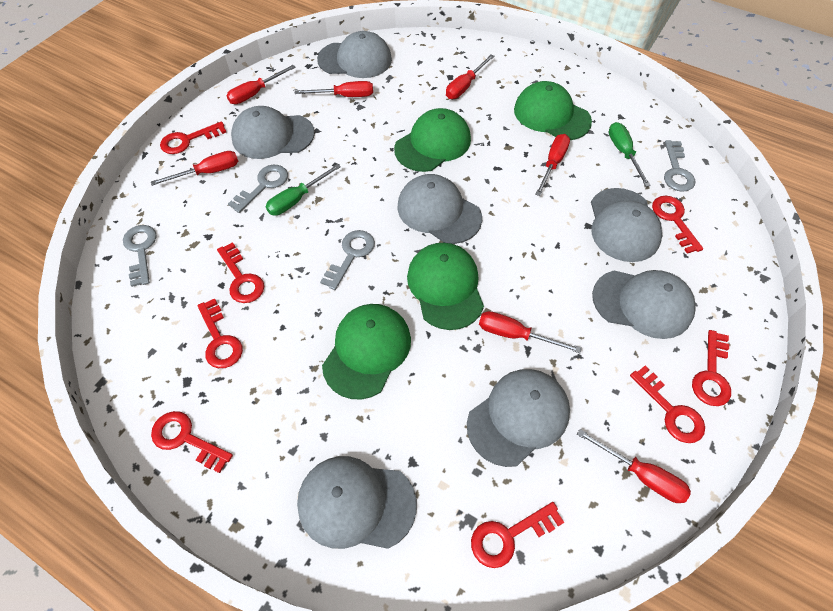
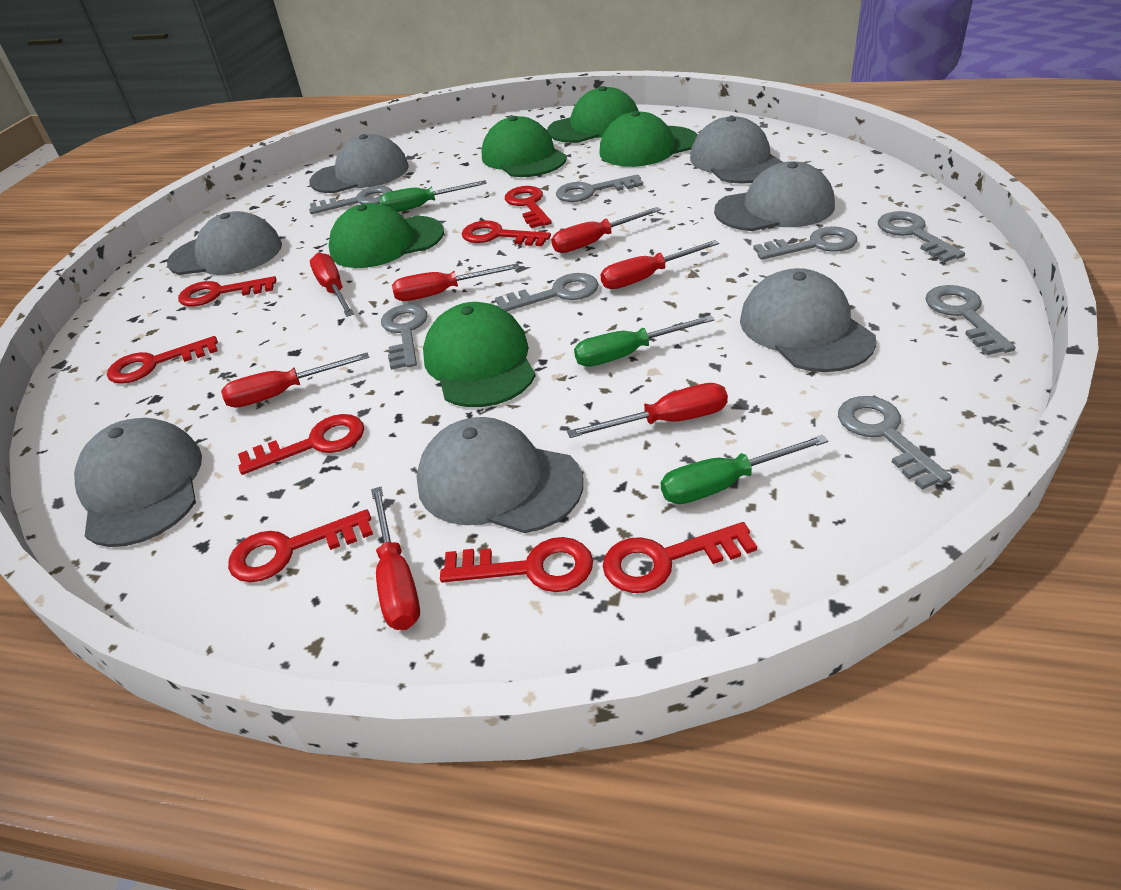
green cap: [322,304,411,399] [394,108,471,172] [407,243,484,330] [514,81,592,140] = 4 -> [329,203,444,268] [423,302,535,407] [482,116,567,177] [547,86,639,143] [600,111,698,167] = 5
green screwdriver: [266,164,341,216] [609,122,651,187] = 2 -> [379,180,487,212] [574,315,715,367] [661,435,828,504] = 3
grey key: [123,225,157,287] [228,165,288,213] [320,230,375,290] [664,140,696,192] = 4 -> [309,186,392,214] [381,304,428,370] [495,273,598,312] [556,174,643,202] [753,226,857,260] [838,396,952,490] [878,211,965,263] [925,285,1016,355] = 8

